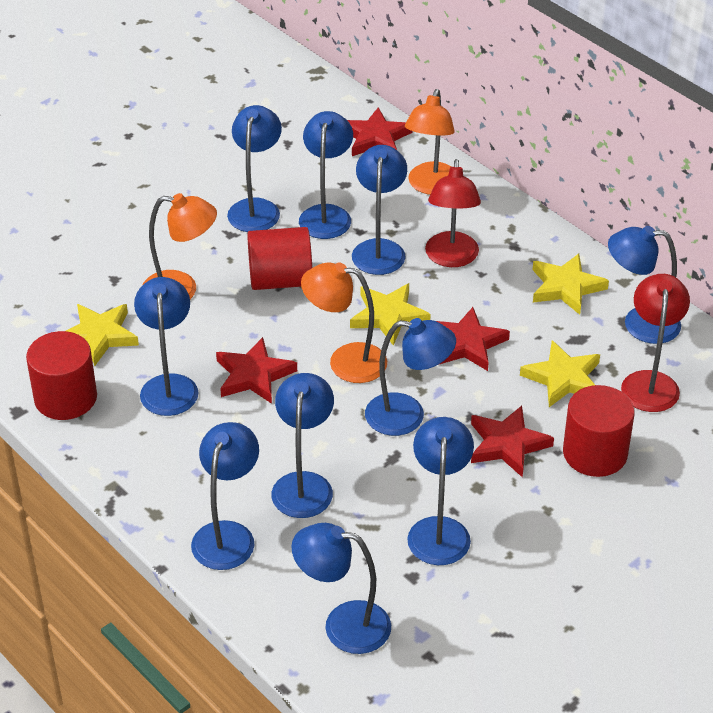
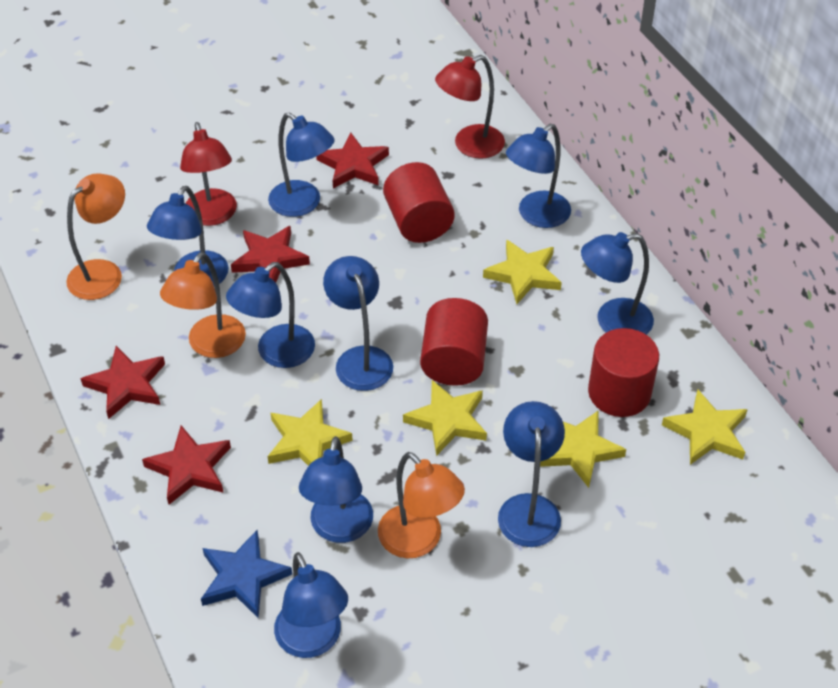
blue lamp: [134,277,199,416] [191,422,259,570] [227,105,282,232] [271,373,334,518] [291,523,391,654] [299,111,353,239] [352,145,407,275] [365,318,456,436] [407,417,474,565] [608,226,681,344] = 10 -> [147,186,229,285] [226,262,315,368] [268,112,334,217] [274,552,348,658] [299,436,373,543] [323,256,393,391] [498,401,565,547] [506,124,571,228] [581,232,654,335] = 9
blue star: none = 0 -> [201,530,292,618] = 1
yellow star: [66,304,139,366] [350,283,430,346] [520,340,600,407] [533,254,609,315] = 4 -> [267,399,353,466] [403,380,487,456] [483,239,562,304] [540,410,626,488] [662,390,748,465] = 5

